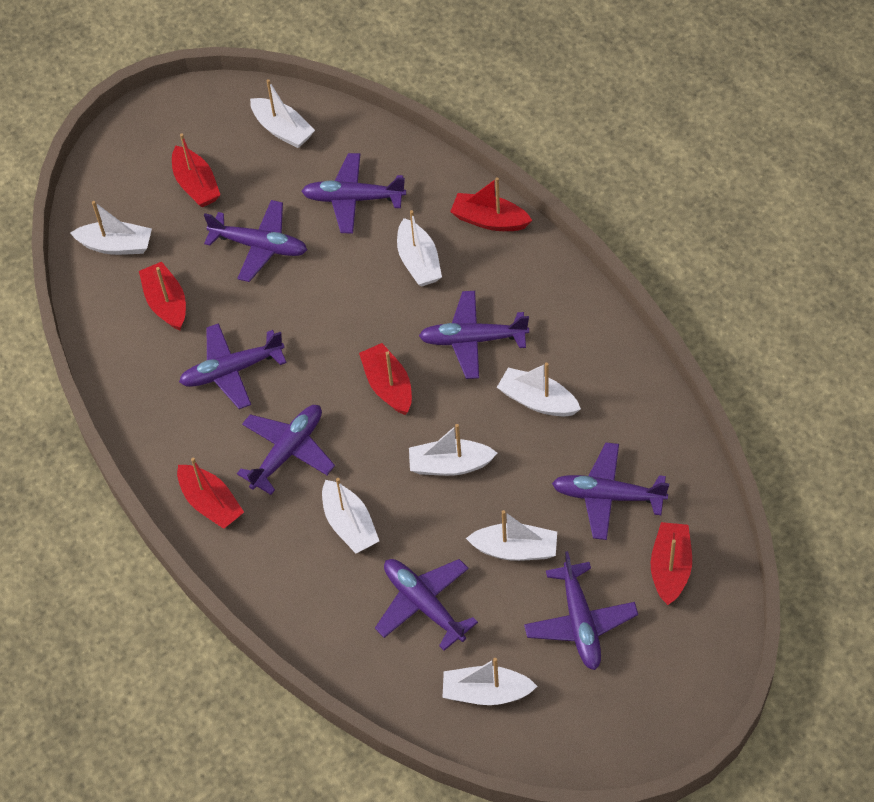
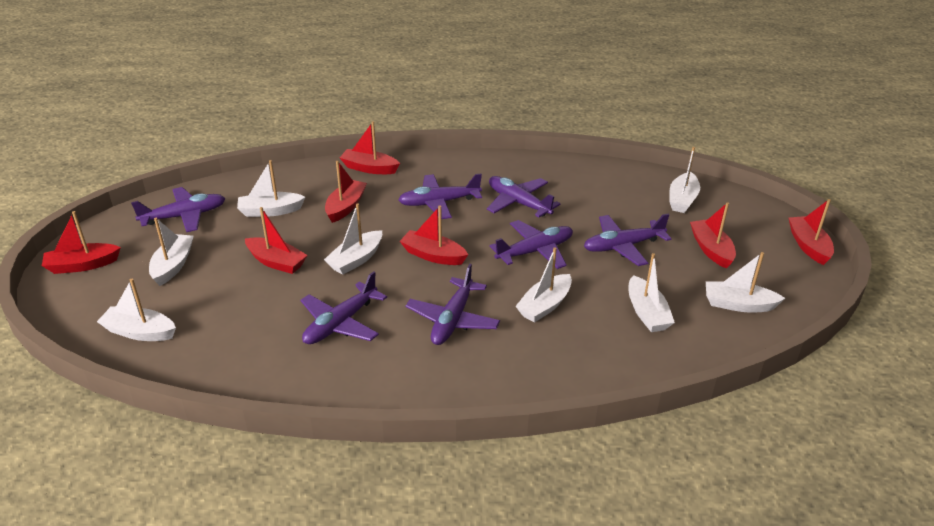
purple plane: [179,323,287,409] [204,200,307,282] [237,405,335,495] [301,153,406,233] [375,559,478,651] [419,291,529,379] [524,551,638,670] [552,443,669,540] = 8 -> [131,187,226,232] [300,271,387,344] [398,173,482,219] [405,264,500,345] [487,176,561,217] [489,220,573,269] [584,214,671,266] = 7
red boat: [139,262,186,330] [172,133,220,207] [177,458,244,529] [359,343,412,415] [450,177,532,231] [651,522,692,605] = 6 -> [42,211,121,274] [245,207,307,274] [325,161,367,223] [339,121,400,174] [400,205,468,265] [690,202,736,269] [789,199,834,265] = 7

